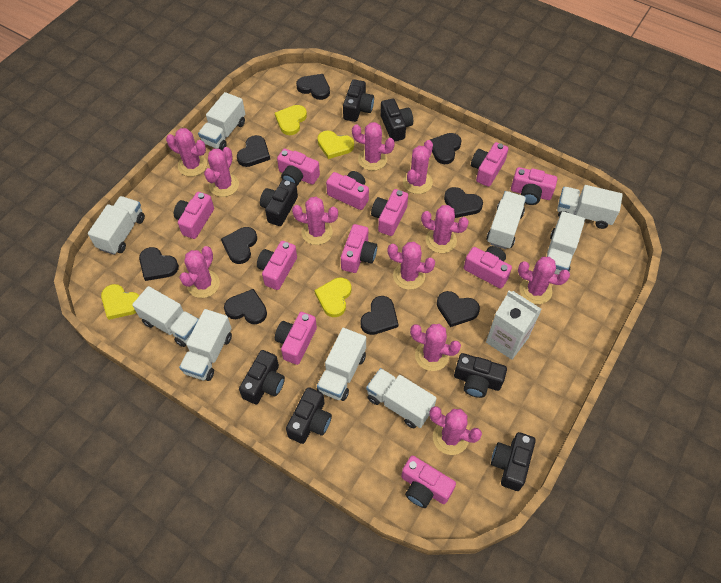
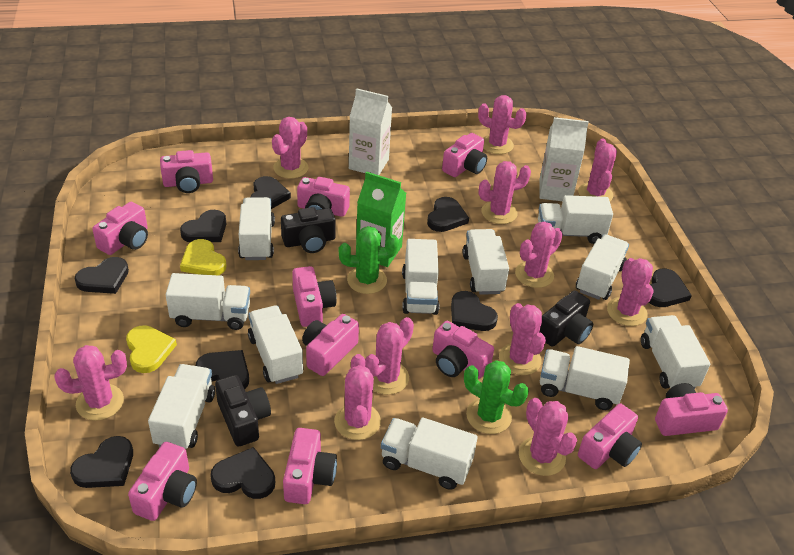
black camera: [239,350,285,405] [260,180,298,226] [286,387,332,444] [343,79,374,122] [380,99,413,142] [454,353,507,398] [491,432,536,491] = 7 -> [215,375,271,447] [281,207,336,253] [539,291,593,347] = 3
green cactus: none = 0 -> [339,226,399,294] [464,360,529,434] = 2
green carton: none = 0 -> [356,171,406,267] = 1
white carton: [486,291,542,360] = 1 -> [349,88,392,175] [539,117,589,201] = 2
white truck: [88,196,145,255] [132,286,199,347] [179,309,232,381] [198,92,245,150] [317,328,366,401] [366,368,437,429] [487,191,526,249] [547,211,585,275] [557,185,623,229] = 9 -> [148,364,215,449] [166,273,250,330] [238,197,275,260] [248,306,303,384] [381,417,478,490] [402,239,439,315] [462,229,509,295] [538,195,613,244] [540,346,630,410] [576,234,629,300] [641,315,710,389] = 11
yellow heart: [101,284,140,320] [275,105,307,135] [314,278,351,317] [317,131,354,159] = 4 -> [126,325,177,373] [180,239,227,275] = 2

